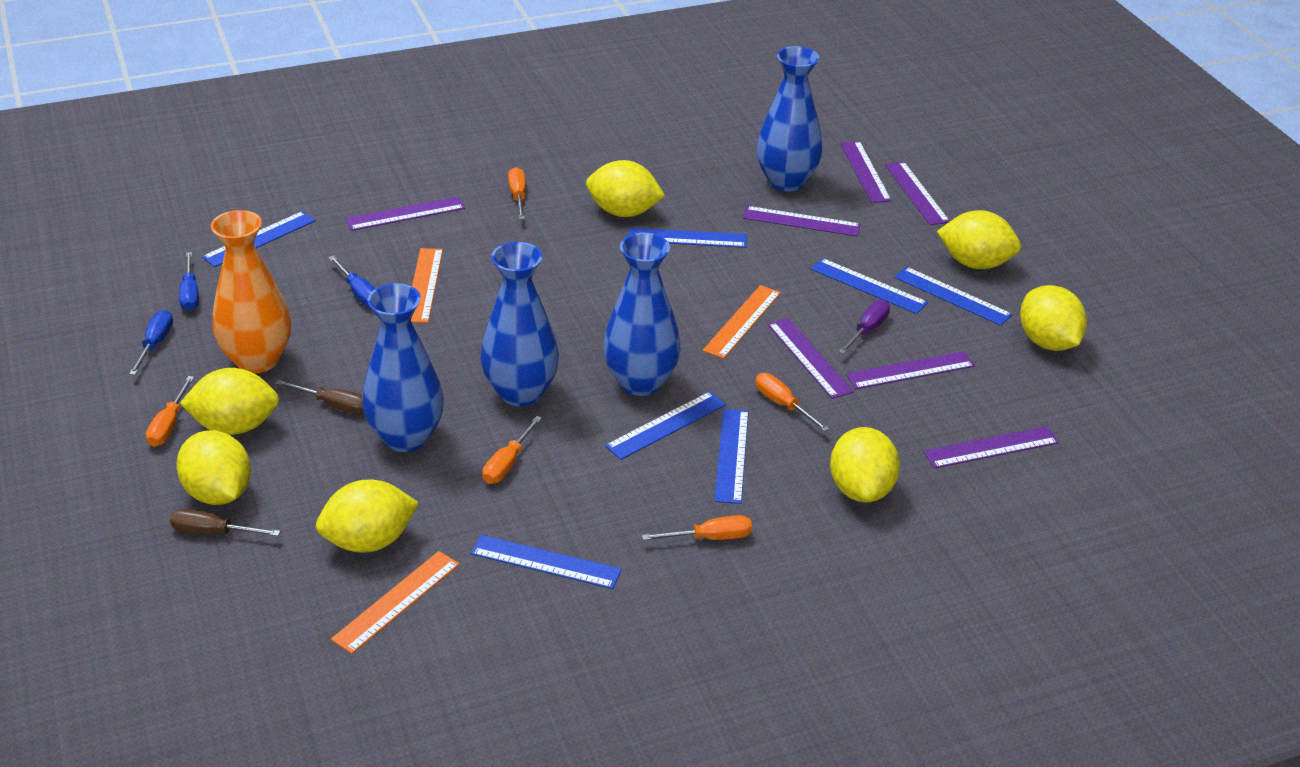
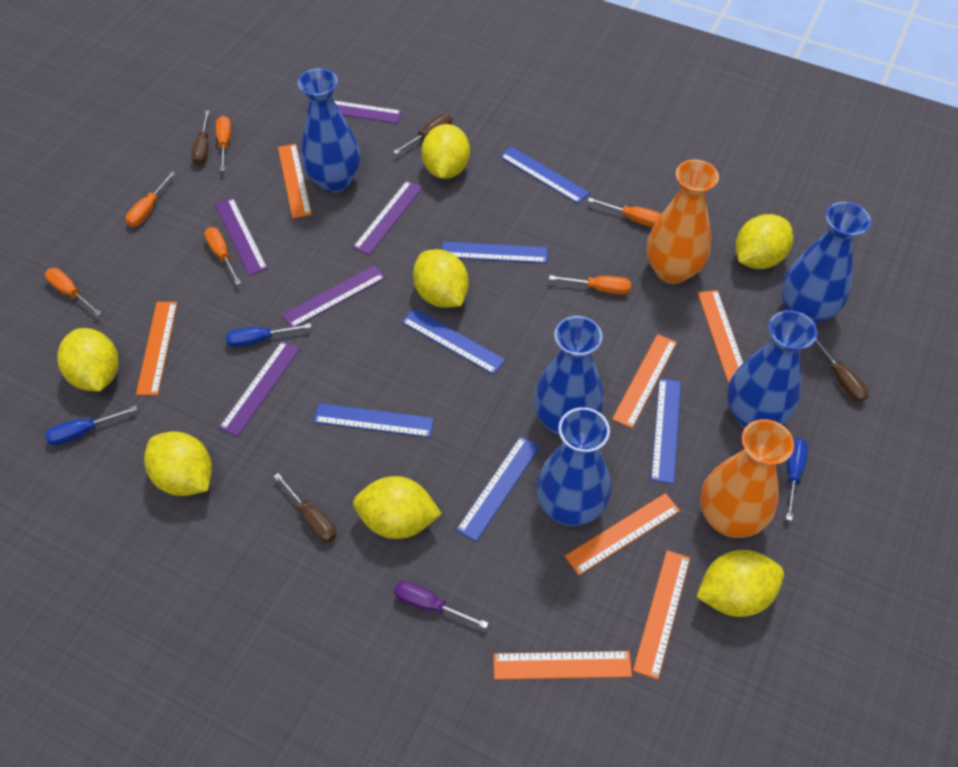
blue ruler: [202,211,316,267] [471,535,622,589] [605,391,726,460] [628,228,747,248] [714,409,749,504] [811,258,928,314] [895,267,1013,326] = 7 -> [314,403,434,437] [402,308,505,375] [442,242,548,263] [456,436,540,542] [500,146,590,204] [651,379,681,484] = 6
blue vase: [362,283,444,452] [480,242,559,407] [603,233,681,396] [757,46,822,191] = 4 -> [298,68,360,193] [534,316,604,436] [536,407,611,526] [727,310,818,428] [781,202,871,324] = 5
brown screwdriver: [170,509,280,536] [275,379,364,414] = 2 -> [191,111,210,165] [274,473,336,543] [393,114,452,154] [815,338,869,402] = 4
orange ruler: [331,551,460,654] [411,248,443,323] [703,285,781,359] = 3 -> [136,302,177,395] [278,144,312,218] [493,651,632,680] [565,493,680,575] [612,334,677,428] [633,550,690,680] [698,290,743,383] = 7
orange screwdriver: [146,376,194,447] [483,416,542,484] [508,167,526,219] [642,515,752,540] [755,373,829,432] = 5 -> [45,268,102,316] [126,171,175,227] [204,227,241,285] [216,116,231,171] [549,275,631,294] [588,198,661,227] = 6
orange vase: [211,210,291,373] = 1 -> [646,160,719,284] [700,419,794,538] = 2
purple ruler: [346,197,465,231] [742,206,861,237] [768,318,853,399] [840,141,892,203] [846,351,975,389] [885,162,950,225] [923,426,1059,469] = 7 -> [215,198,268,276] [219,341,300,437] [282,265,385,327] [306,101,402,124] [353,180,423,255] = 5

